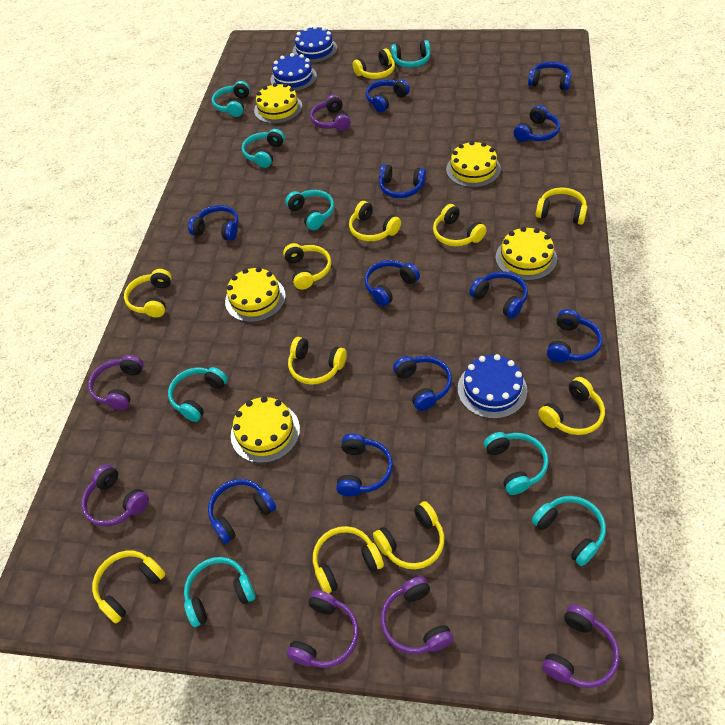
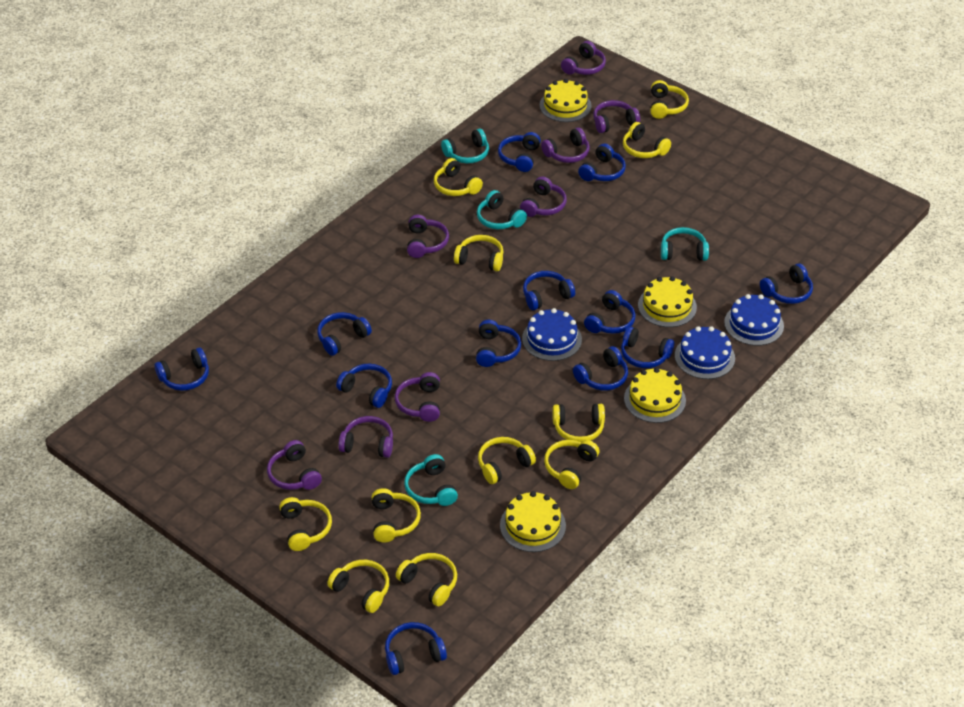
blue headphones: [188,205,239,241] [208,479,276,544] [336,434,393,497] [364,260,420,306] [366,79,410,112] [379,164,426,198] [393,356,452,411] [469,271,528,319] [514,105,560,142] [528,61,572,90] [547,309,602,363] = 11 -> [154,347,209,391] [317,312,372,356] [336,364,392,408] [385,622,447,675] [476,320,521,367] [498,132,541,172] [523,271,575,310] [573,346,628,391] [578,144,626,181] [584,290,636,334] [621,326,674,368] [760,263,813,304] = 12
purple headphones: [81,464,149,527] [88,355,144,410] [287,590,359,668] [310,95,351,131] [381,576,454,654] [542,605,619,688] = 6 -> [267,440,322,490] [338,416,393,458] [395,372,440,422] [407,215,449,258] [520,176,567,217] [541,127,590,163] [561,41,606,75] [593,100,640,133] = 8
turquoise headphones: [168,367,228,422] [184,557,256,627] [212,81,250,117] [242,129,285,168] [285,190,334,230] [391,40,430,68] [484,432,548,495] [532,496,606,566] = 8 -> [404,454,458,506] [441,128,489,163] [477,190,527,229] [661,227,709,261] = 4
yellow cake: [225,267,286,322] [231,396,300,463] [254,83,302,124] [446,141,501,188] [495,227,557,281] = 5 -> [500,491,566,552] [540,79,592,122] [624,368,686,423] [638,276,697,327] = 4

